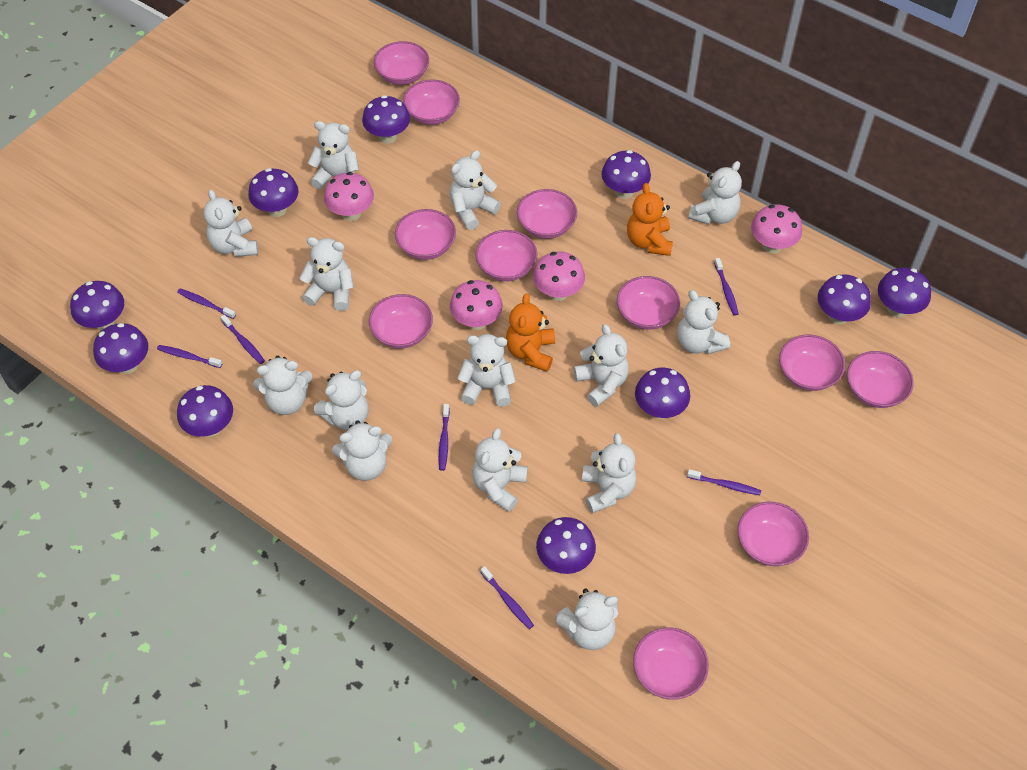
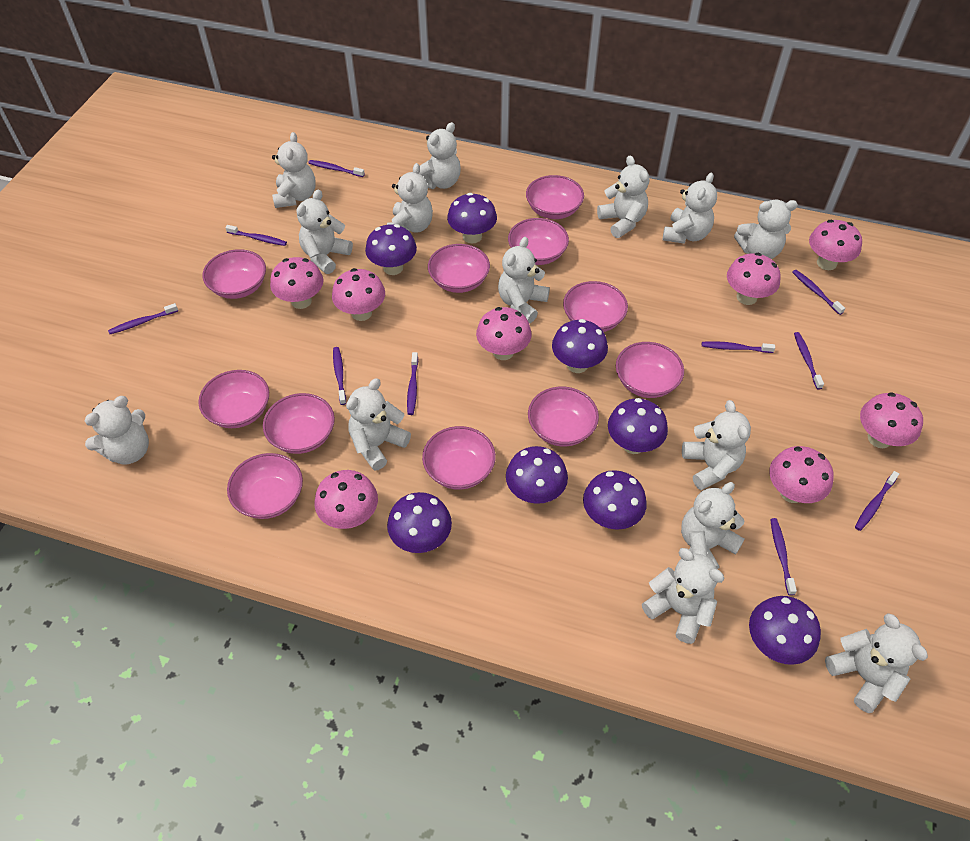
orange teddy bear: [506,293,555,372] [627,183,673,256] = 2 -> none = 0
pink mushroom: [324,172,374,221] [450,280,503,330] [533,251,585,301] [751,204,802,253] = 4 -> [270,257,323,309] [314,470,378,529] [332,268,385,321] [476,307,532,360] [727,253,780,305] [769,446,834,503] [809,220,862,270] [860,392,923,448] = 8
purple mushroom: [70,281,124,331] [93,323,148,374] [177,385,233,437] [248,168,298,217] [362,95,410,143] [536,517,596,574] [601,150,651,199] [635,367,690,419] [818,274,871,324] [878,267,931,317] = 10 -> [365,224,417,275] [387,492,452,553] [447,193,497,243] [506,446,568,504] [552,319,608,373] [583,470,647,530] [608,398,668,454] [749,596,821,665] = 8
purple toothbrush: [157,345,222,368] [177,288,236,319] [221,315,265,364] [439,404,450,471] [481,566,534,629] [687,469,761,495] [714,258,739,316] = 7 -> [108,303,178,334] [225,225,287,246] [308,160,365,177] [333,347,346,405] [407,352,418,415] [702,341,775,353] [770,518,797,595] [792,270,845,315] [794,332,824,390] [855,471,899,531] = 10

